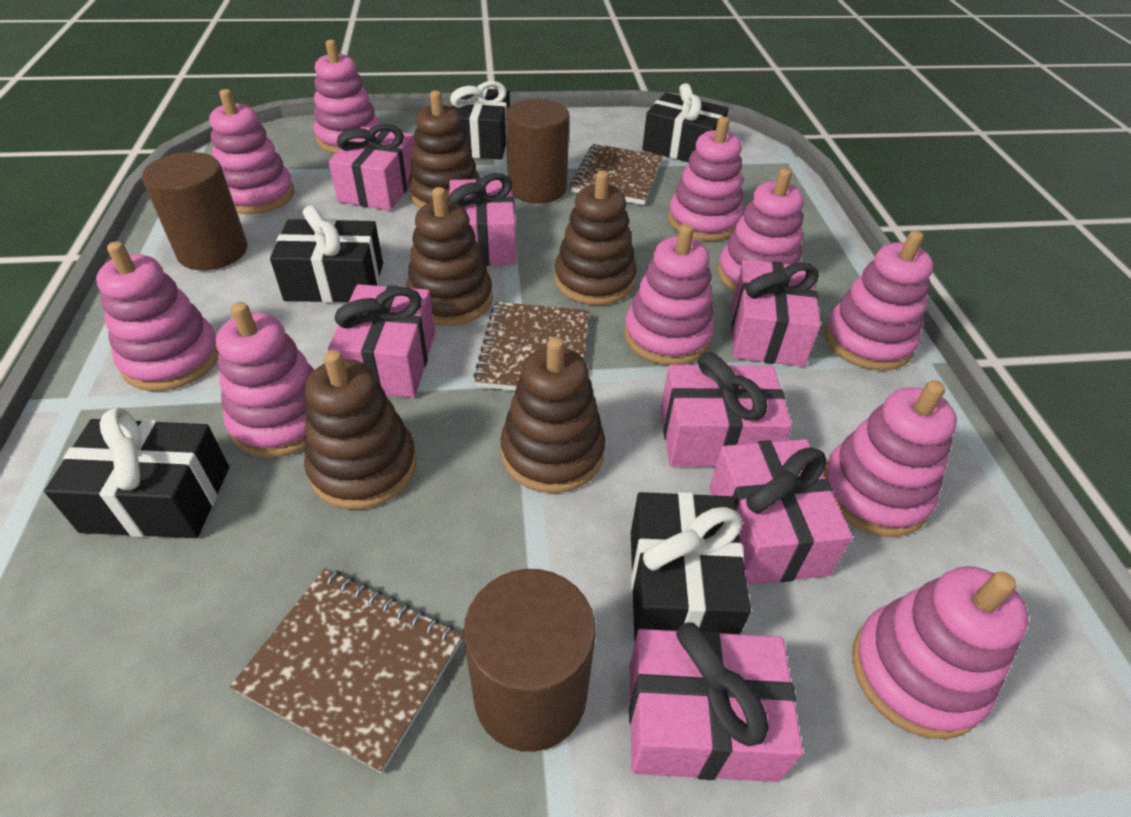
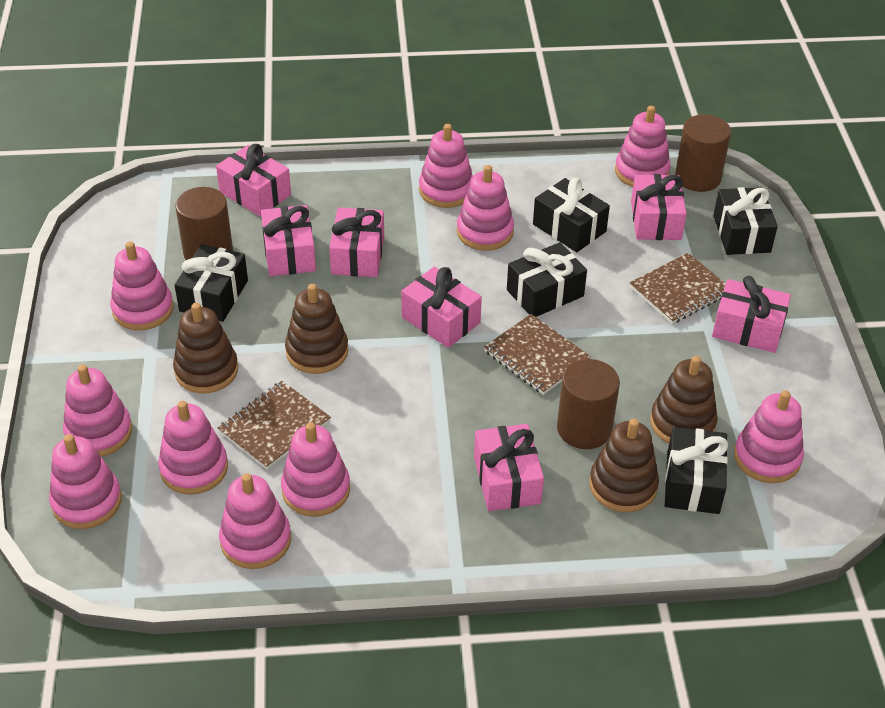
brown stacking toy: [304,350,417,509] [406,187,493,326] [408,90,480,208] [500,337,605,493] [554,170,637,305] = 5 -> [173,303,238,394] [285,284,348,374] [590,418,659,512] [650,356,718,444] = 4

